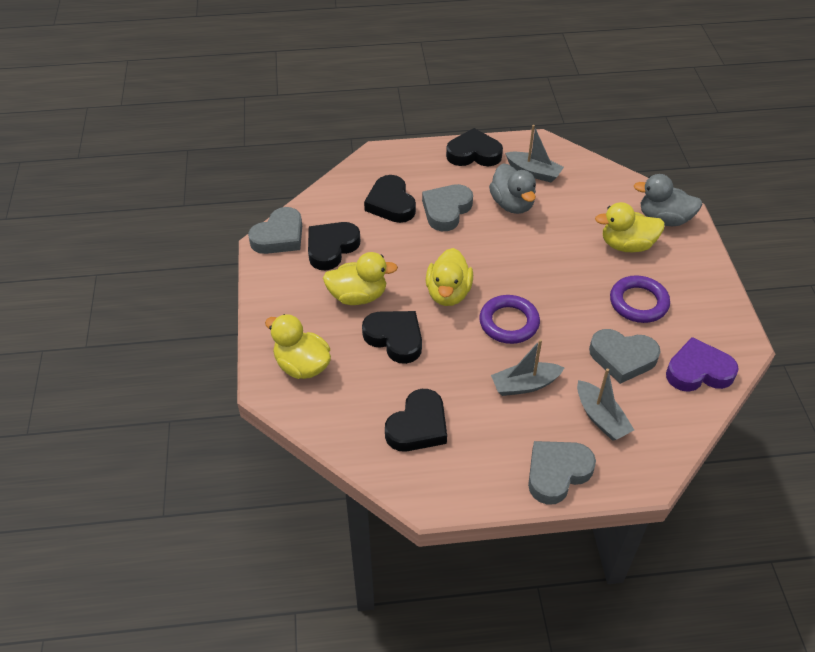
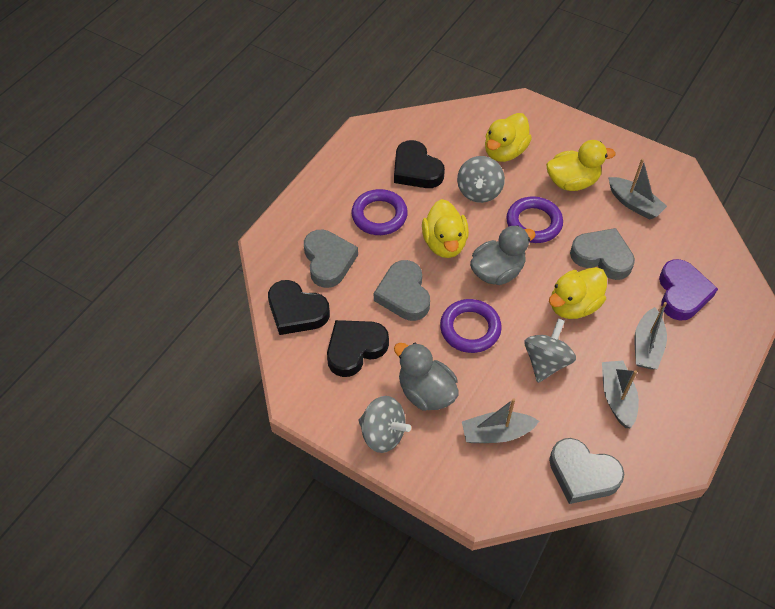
black heart: [308,222,360,270] [362,311,422,364] [364,175,416,223] [385,389,447,452] [446,128,503,166] = 5 -> [268,280,330,335] [327,320,389,377] [394,140,445,188] = 3
grey boat: [491,339,564,396] [505,125,564,183] [577,368,634,441] = 3 -> [462,398,539,443] [602,360,639,428] [608,158,667,219] [634,302,667,369] = 4
grey spinning top: none = 0 -> [358,396,411,453] [457,156,505,203] [524,319,576,383] = 3
purple ring: [479,295,540,344] [610,275,670,323] = 2 -> [351,189,408,235] [440,299,502,353] [506,196,563,243] = 3

